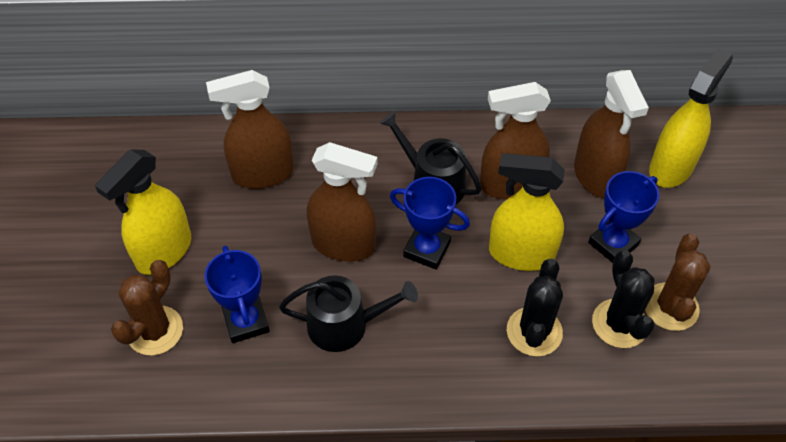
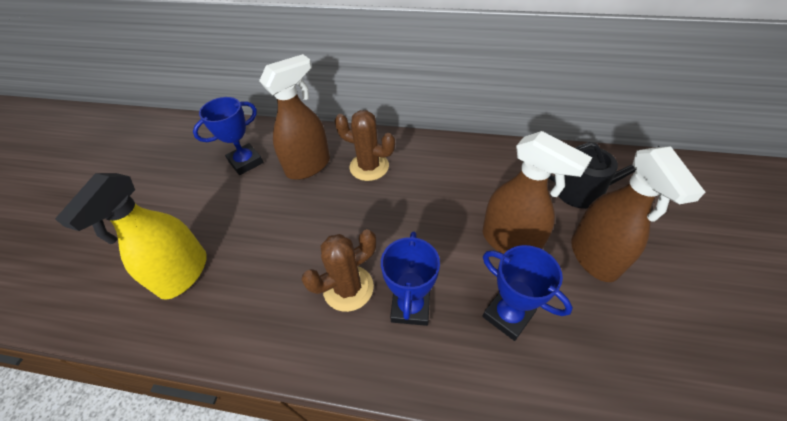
black cactus: [507,259,563,356] [592,250,654,348] = 2 -> none = 0
black watering can: [279,275,418,352] [380,112,482,204] = 2 -> [548,142,660,209] = 1
brown spray bottle: [206,70,294,189] [307,142,378,262] [480,82,551,200] [574,70,649,198] = 4 -> [259,54,330,180] [483,131,592,254] [571,146,706,282] = 3
yellow spray bottle: [95,150,191,275] [489,153,565,271] [649,48,733,188] = 3 -> [55,173,207,300] = 1

